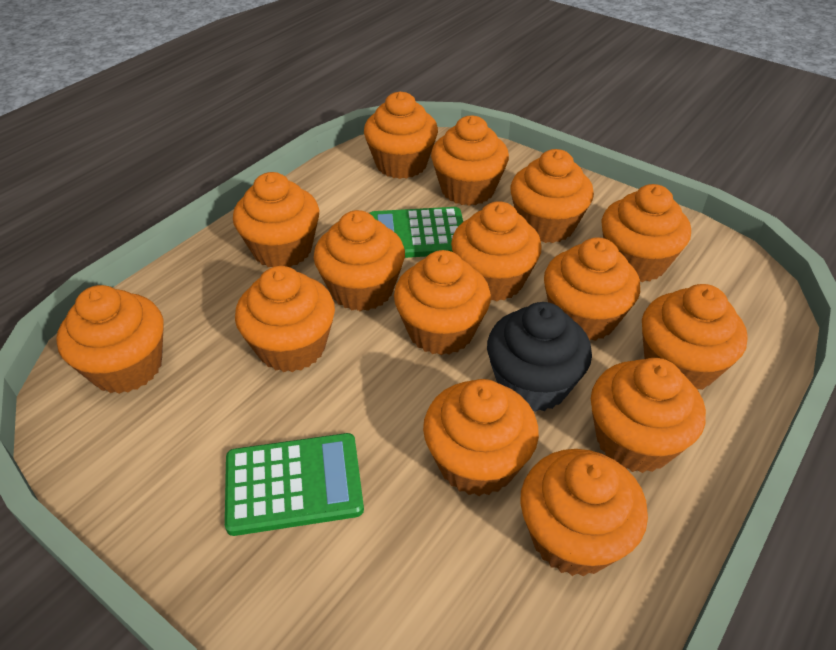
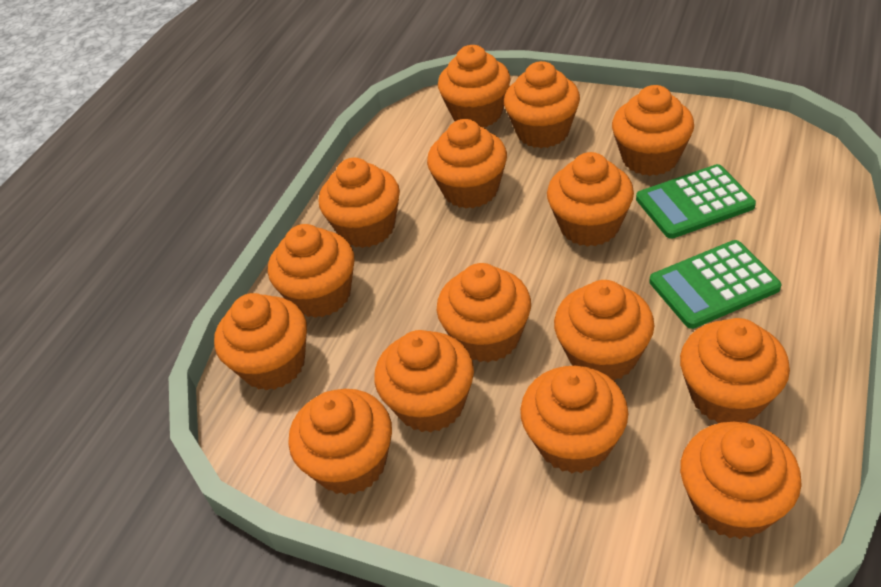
black cupcake: [487,302,592,412] = 1 -> none = 0

